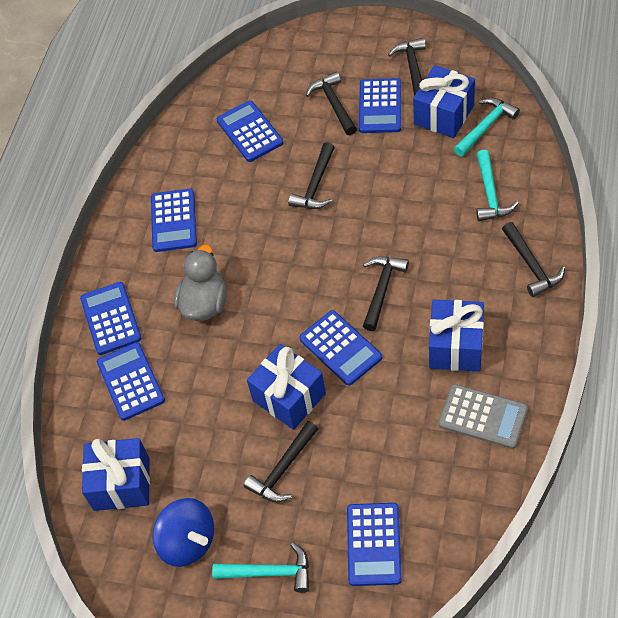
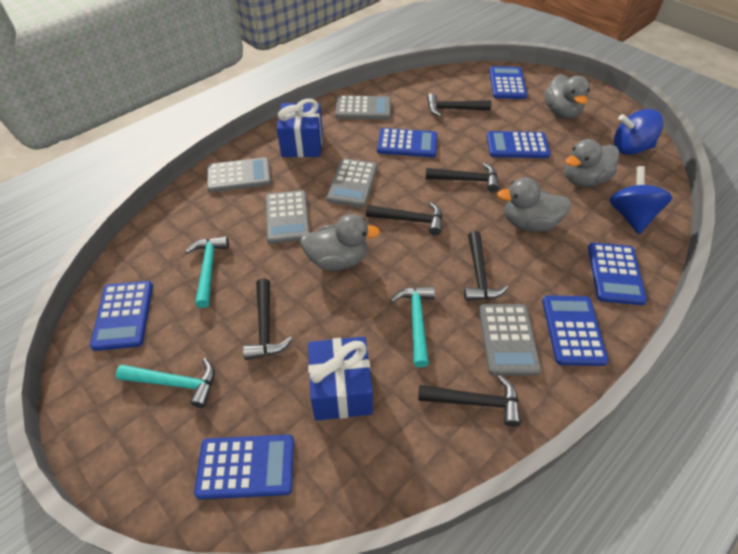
blue gift: [82,438,150,511] [247,344,326,430] [413,65,475,138] [429,300,484,372] = 4 -> [277,99,323,157] [308,336,373,421] = 2
blue spinning top: [153,498,214,567] = 1 -> [609,166,673,234] [614,109,663,155] = 2
grey calculator: [438,384,528,449] = 1 -> [207,157,271,192] [266,190,310,244] [327,158,377,207] [335,95,391,119] [479,304,541,375] = 5
grey duck: [174,245,227,321] = 1 -> [300,214,380,271] [497,178,571,231] [544,74,590,119] [565,139,619,187] = 4

